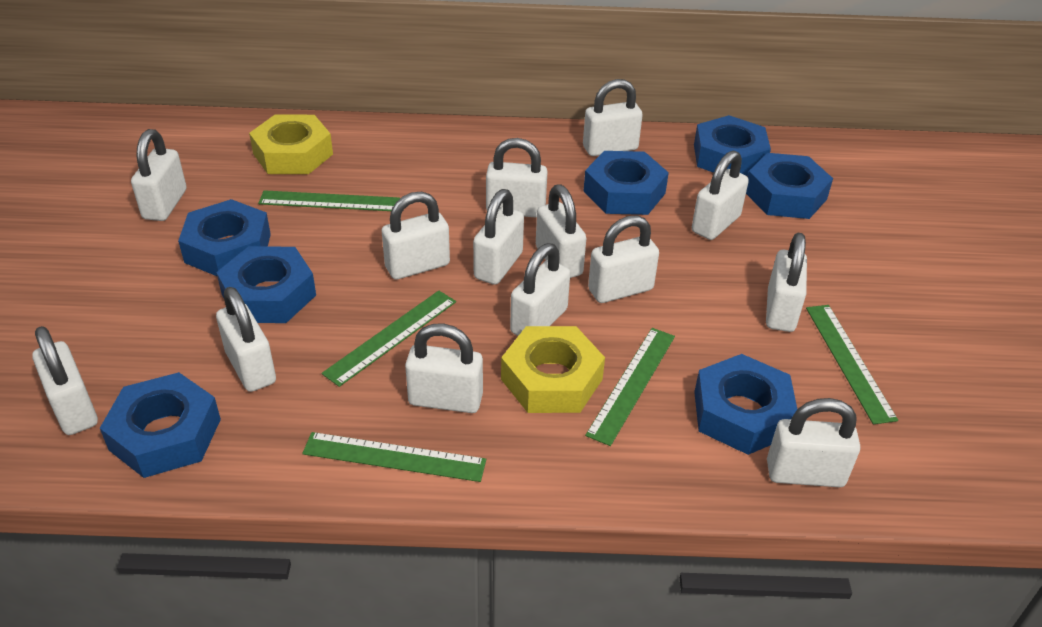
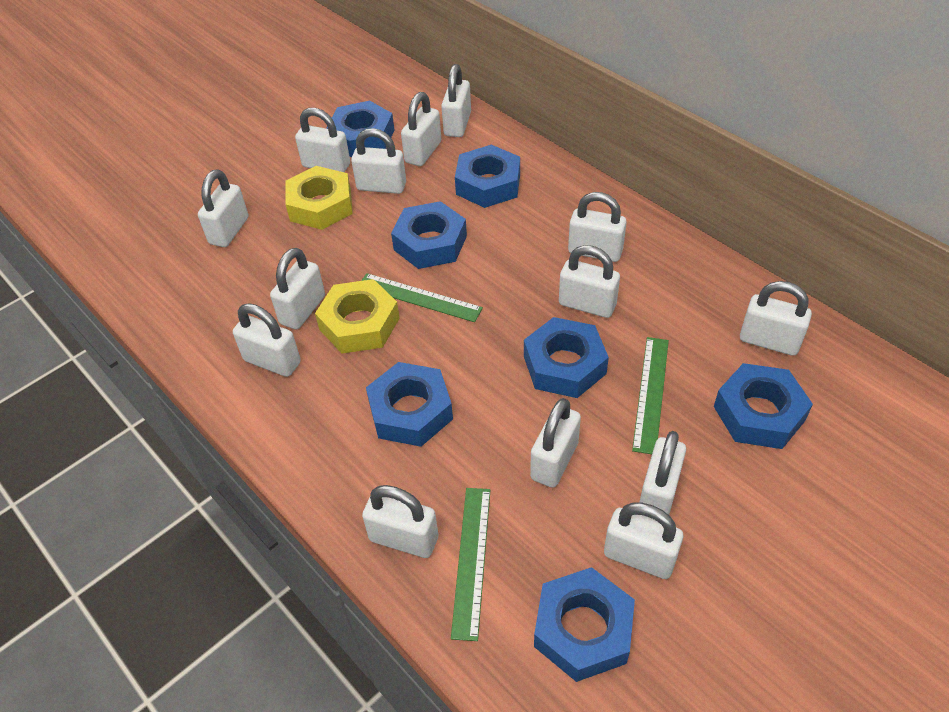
green ruler: [258,190,400,211] [302,432,486,482] [322,291,456,387] [585,328,675,446] [806,305,898,424] = 5 -> [361,273,483,322] [451,488,490,641] [632,337,669,454] = 3

